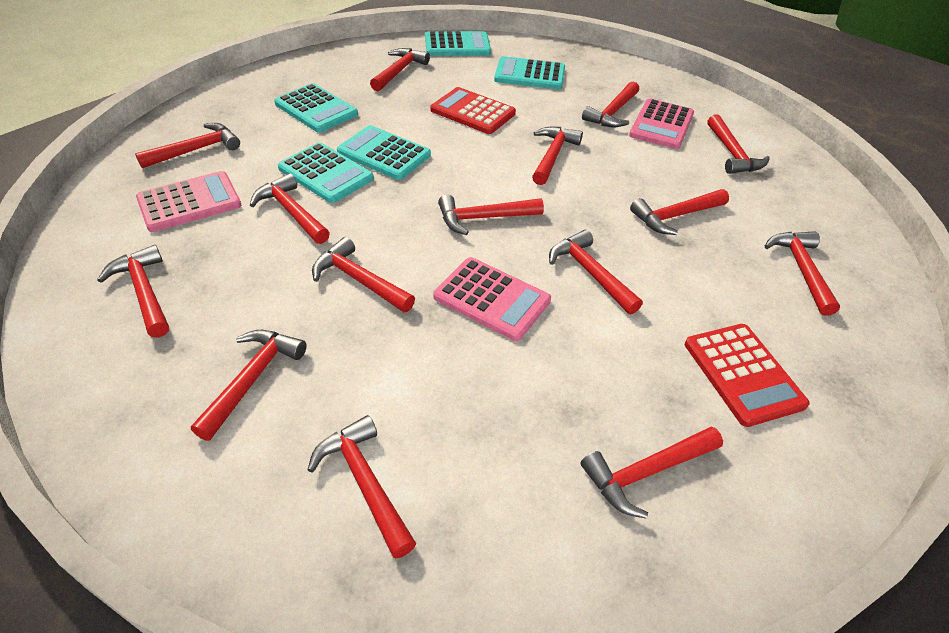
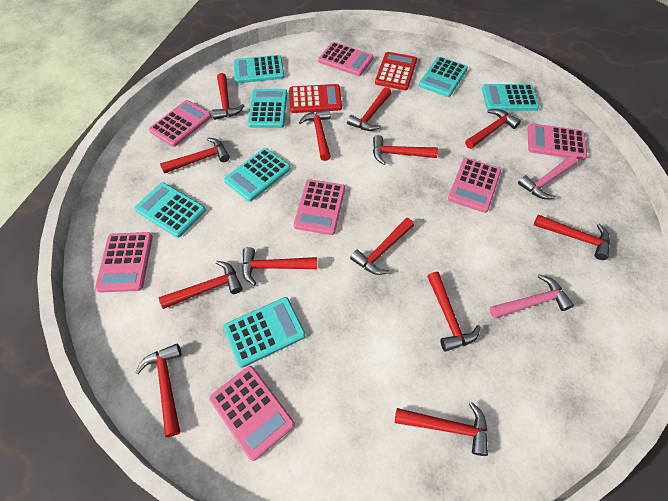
pink calculator: [136,171,241,232] [434,257,551,341] [629,98,694,149] = 3 -> [95,232,153,293] [149,100,211,147] [209,366,295,461] [294,179,345,235] [318,42,374,76] [448,158,501,213] [528,123,587,160] = 7
pink hammer: none = 0 -> [490,274,574,319] [518,155,578,199] = 2
red hammer: [97,245,169,338] [135,123,240,168] [191,330,307,441] [250,173,330,244] [307,415,416,559] [312,237,415,312] [370,48,430,91] [438,195,544,235] [532,127,583,185] [549,229,643,314] [581,426,723,519] [582,82,639,127] [630,189,729,235] [707,114,770,174] [765,231,840,316] = 15 -> [135,344,181,437] [159,261,243,309] [160,138,230,174] [212,73,244,120] [242,247,317,285] [299,109,331,161] [347,87,391,131] [350,218,414,275] [373,135,438,165] [395,402,488,456] [427,272,481,352] [465,109,521,149] [534,215,610,260] = 13
turquoise calculator: [274,83,358,133] [278,142,374,203] [337,125,431,180] [425,31,491,56] [494,56,565,89] = 5 -> [134,182,206,238] [223,297,306,368] [224,148,291,201] [234,55,284,83] [248,89,287,128] [419,56,468,97] [482,84,540,111] = 7

